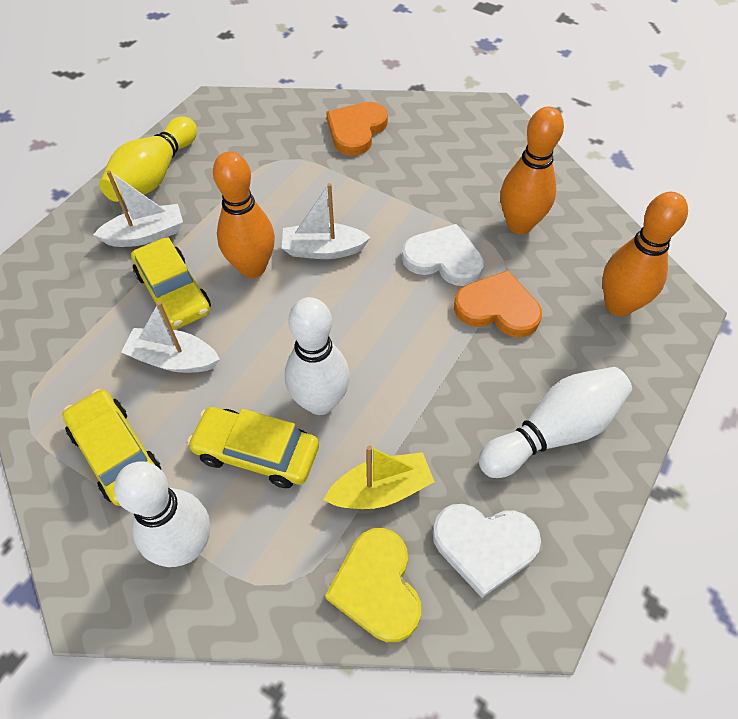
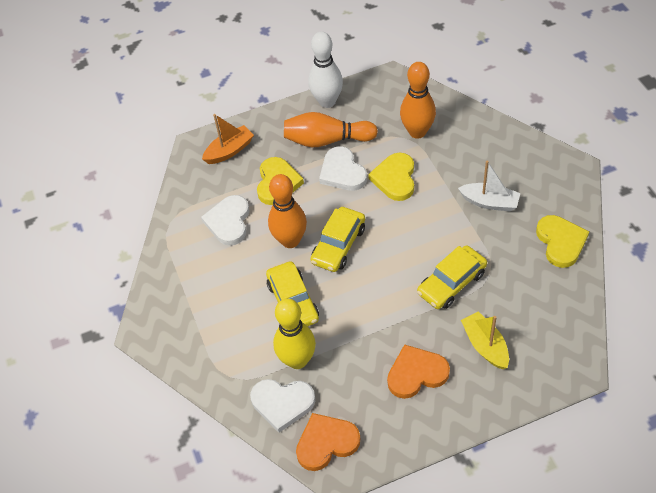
orange boat: none = 0 -> [202,114,254,164] = 1
white boat: [93,170,183,247] [121,301,220,373] [282,183,371,259] = 3 -> [458,161,520,211] = 1
white bowling pin: [114,461,210,567] [285,297,350,415] [478,367,632,478] = 3 -> [308,32,343,108] = 1
white heart: [402,224,484,286] [433,504,541,598] = 2 -> [201,195,250,246] [250,379,315,433] [319,146,367,191] = 3
yellow heart: [325,528,421,642] = 1 -> [257,157,304,205] [368,152,414,201] [536,215,589,268] = 3

